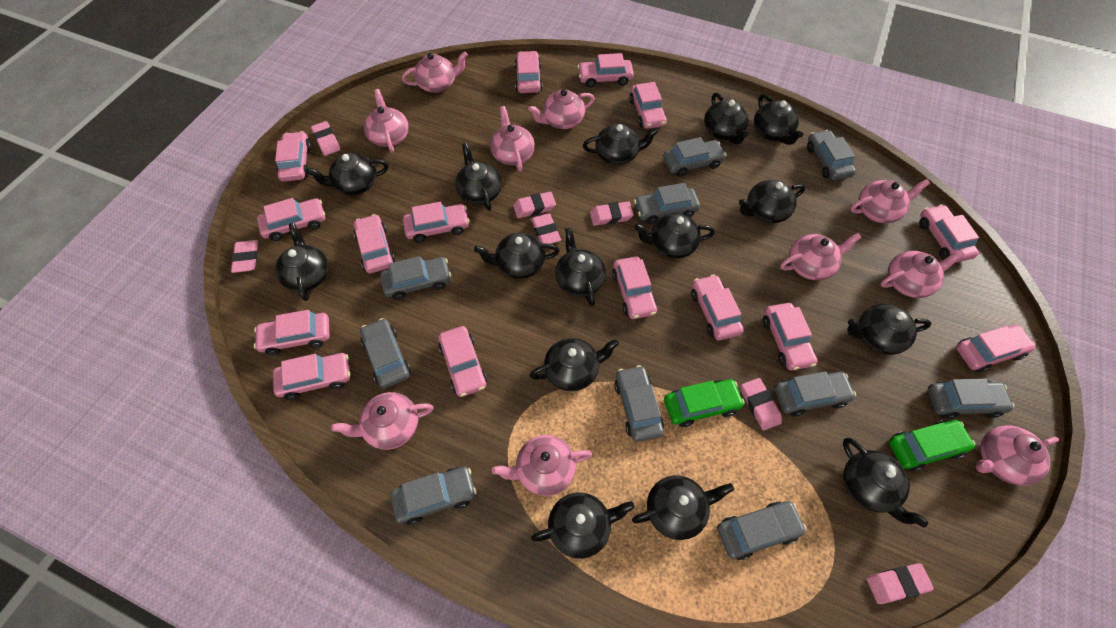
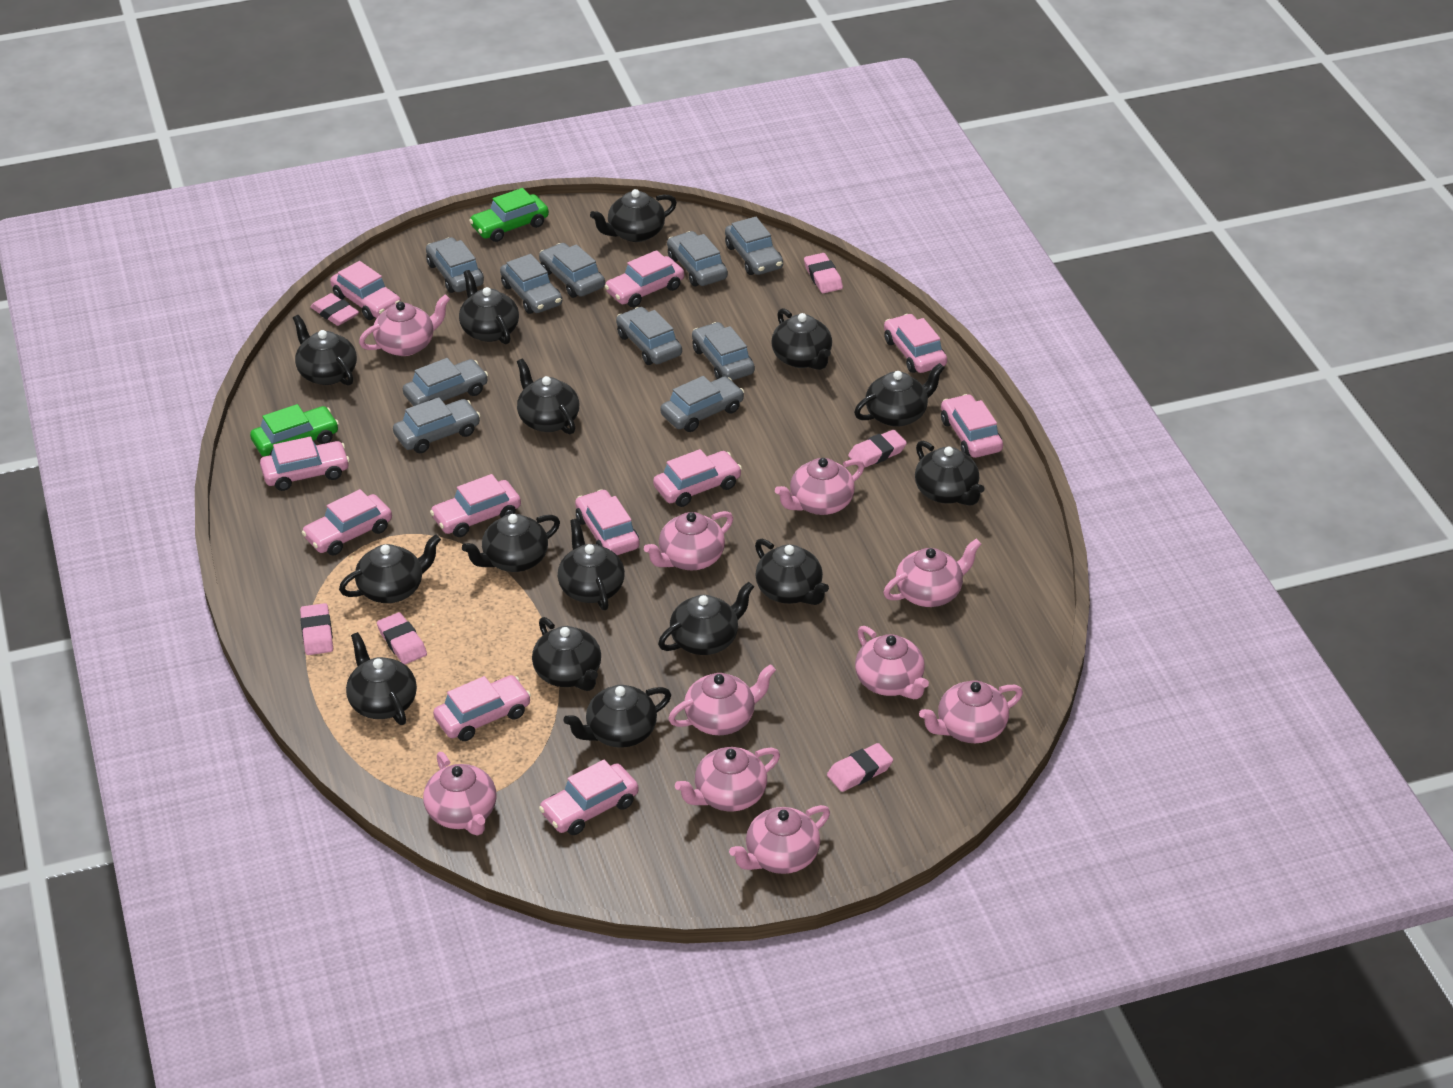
pink car: [254,310,330,356] [257,198,325,241] [273,353,350,400] [275,131,311,182] [353,214,395,274] [403,202,470,243] [438,326,487,397] [515,51,542,93] [577,53,634,87] [612,256,657,319] [629,82,667,129] [691,274,744,340] [763,303,817,371] [919,204,979,263] [956,325,1036,372] = 15 -> [260,437,350,491] [302,489,392,555] [330,261,401,320] [430,474,521,537] [433,675,531,741] [539,760,639,835] [575,489,640,555] [605,250,684,307] [653,449,742,507] [884,314,947,373] [941,394,1003,458] = 11
pink eraser: [231,240,258,273] [311,121,341,156] [513,192,556,218] [531,213,561,244] [590,202,634,226] [741,378,782,431] [866,563,934,604] = 7 -> [300,603,333,655] [310,293,359,326] [377,612,427,665] [804,253,843,293] [827,743,893,792] [848,430,907,468] = 6

